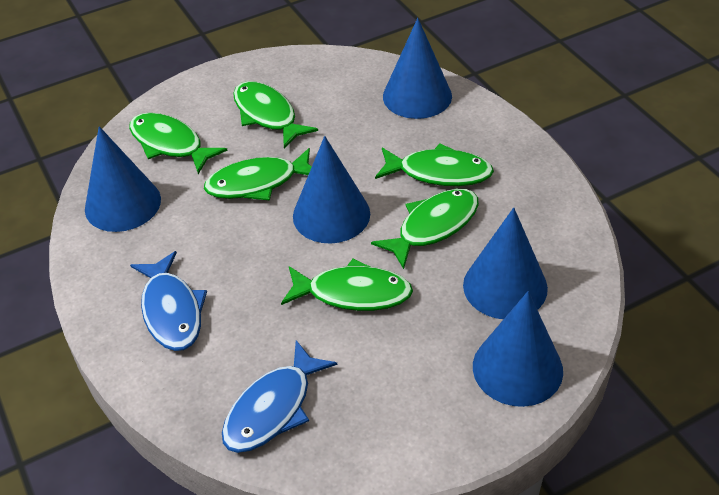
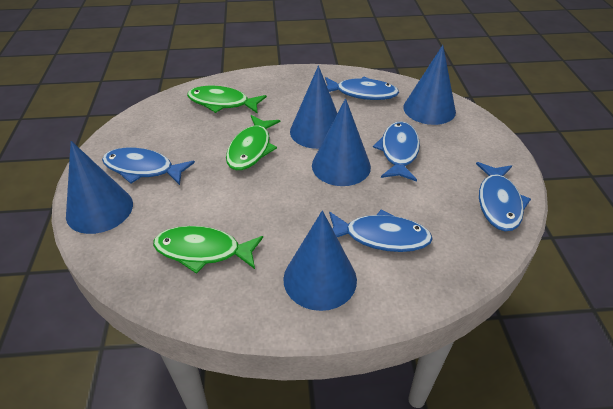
blue fish: [130,251,207,351] [222,340,337,453] = 2 -> [102,148,195,185] [325,76,399,100] [329,209,433,252] [373,121,420,182] [476,162,531,231] = 5
green fish: [129,113,228,174] [204,148,312,201] [233,81,318,149] [281,258,413,311] [371,189,479,269] [375,144,494,186] = 6 -> [153,226,263,274] [187,86,267,114] [226,115,280,170] = 3

